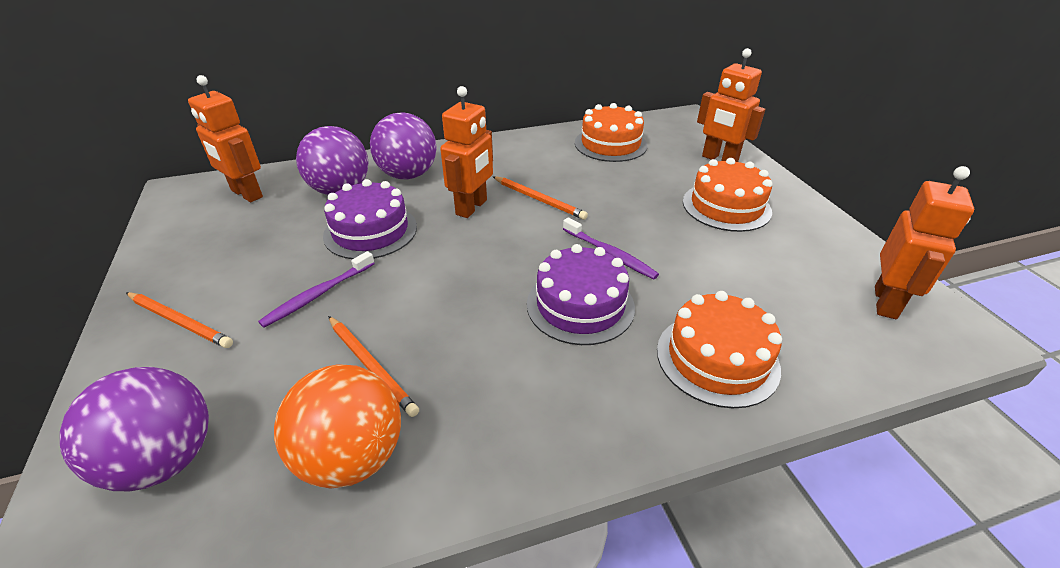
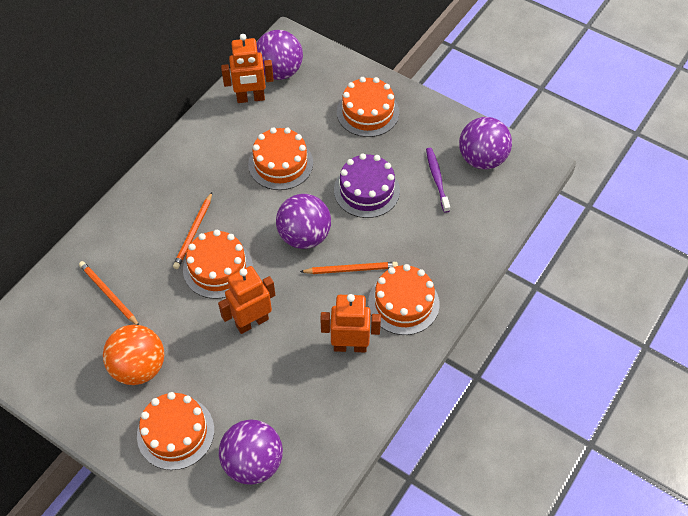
orange cake: [575,103,647,162] [657,291,782,408] [683,158,772,232] = 3 -> [137,392,214,470] [183,230,253,299] [248,127,313,190] [337,77,399,137] [368,264,440,335] = 5
orange robot: [188,75,263,202] [440,86,493,218] [697,48,765,162] [875,166,974,319] = 4 -> [218,266,275,334] [221,34,274,103] [320,294,381,353] = 3
purple ball: [60,367,209,491] [296,126,368,195] [370,112,437,180] = 3 -> [219,420,283,485] [256,30,303,80] [276,194,331,249] [459,117,512,170] = 4
purple cake: [323,179,417,259] [527,244,635,345] = 2 -> [334,153,400,218] = 1
purple toothbrush: [258,251,375,328] [563,217,659,279] = 2 -> [426,148,450,213] = 1

